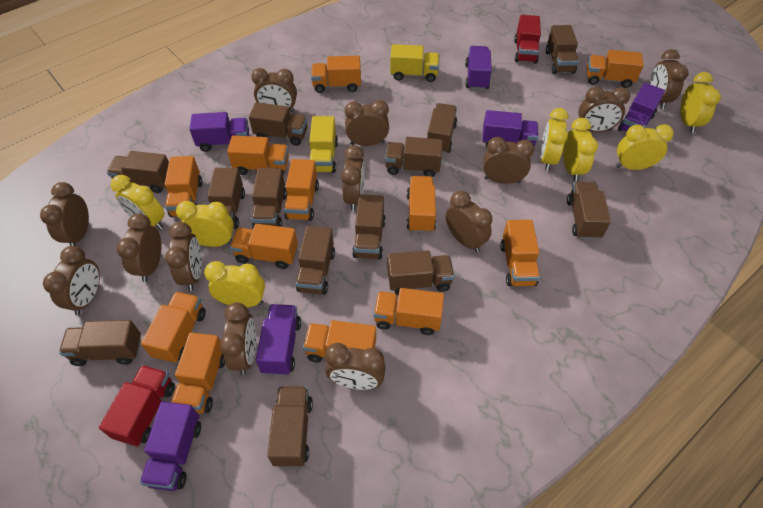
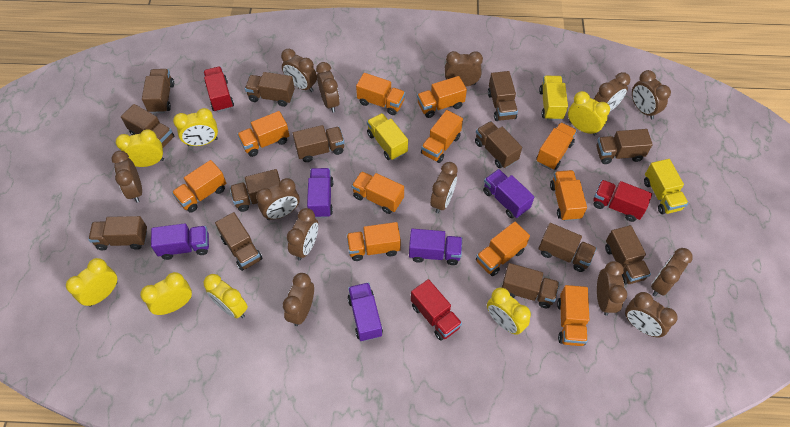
orange truck: [141,292,206,363] [165,156,203,217] [171,333,225,413] [227,136,289,175] [230,224,298,269] [284,159,319,221] [303,320,376,363] [311,56,361,93] [373,288,444,335] [407,176,436,233] [500,220,540,286] [587,50,644,88] = 12 -> [172,160,226,213] [237,111,290,157] [346,222,401,261] [352,171,404,214] [356,73,405,115] [417,76,467,118] [421,110,463,163] [476,222,530,276] [536,122,577,170] [550,170,587,221] [557,285,589,346] = 11
purple truck: [140,402,201,491] [189,112,249,152] [256,304,301,376] [465,46,492,90] [482,110,539,147] [618,83,665,132] = 6 -> [151,223,209,260] [307,168,334,218] [347,282,383,341] [409,229,462,265] [483,169,534,218] = 5
red truck: [99,365,175,446] [514,15,541,64] = 2 -> [203,66,234,112] [411,279,462,341] [593,180,652,222] = 3
yellow truck: [309,116,338,173] [390,44,439,82] = 2 -> [367,113,408,160] [539,76,568,121] [644,159,688,214] = 3

